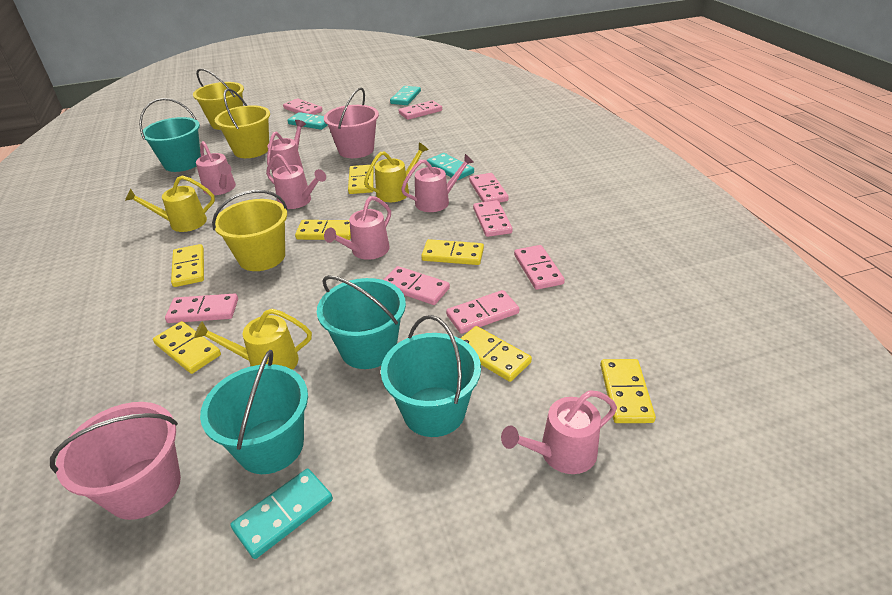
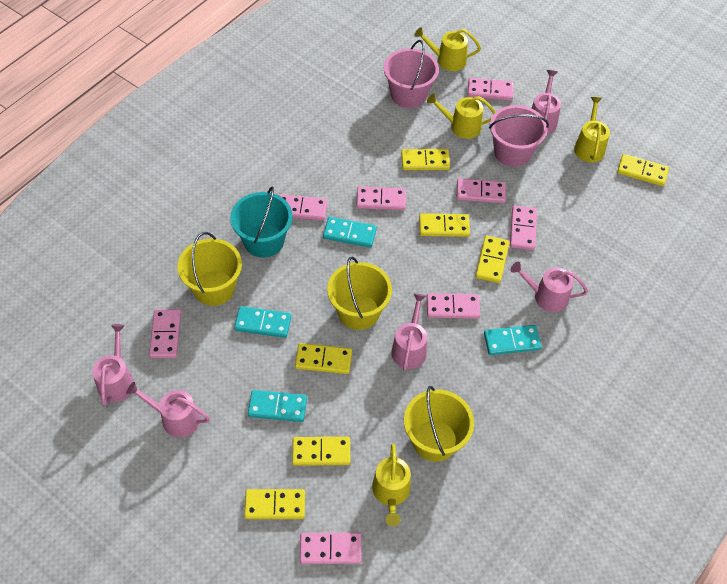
pink watering can: [196,141,236,195] [266,154,326,209] [267,120,306,175] [324,196,391,260] [401,154,474,212] [501,390,617,474] = 6 -> [92,324,134,406] [126,382,210,437] [391,293,427,371] [511,262,588,312] [532,70,561,134] = 5
turquoise bucket: [139,98,201,172] [200,350,308,474] [317,275,406,369] [381,315,481,437] = 4 -> [230,187,293,258] = 1
yellow watering can: [125,176,215,232] [194,309,312,370] [364,143,429,202] = 3 -> [372,444,411,526] [414,27,481,71] [427,93,495,139] [574,97,610,162] = 4

